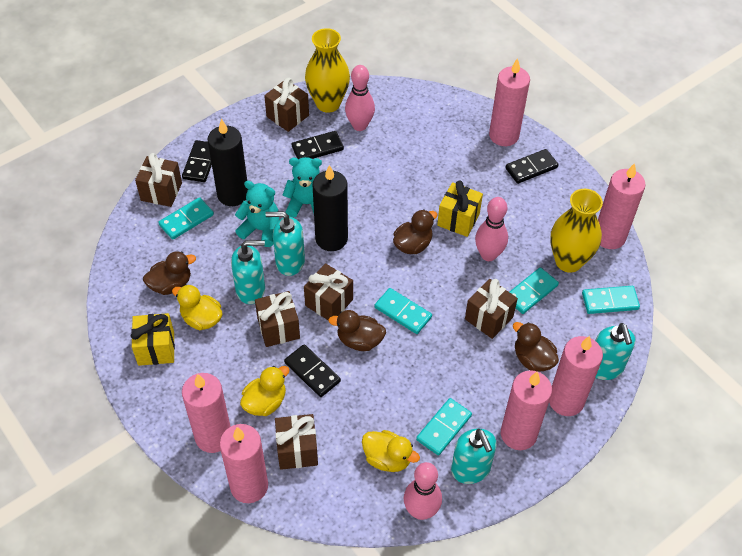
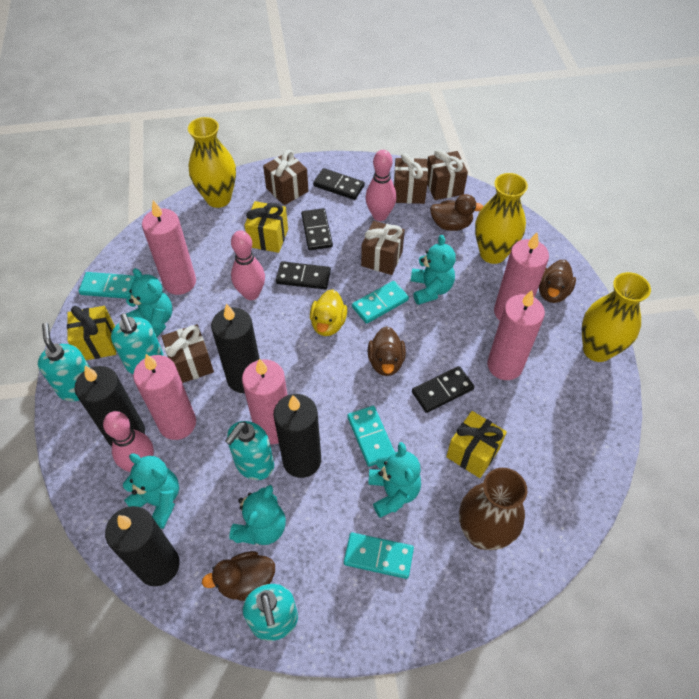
black candle: [208,119,248,206] [313,165,348,251] = 2 -> [74,366,145,447] [105,506,180,586] [211,303,259,393] [273,394,321,478] = 4
brown gift: [135,153,182,207] [255,291,300,347] [264,78,309,132] [275,414,318,470] [304,263,353,320] [465,279,518,339] = 6 -> [161,324,214,383] [263,150,309,205] [361,221,405,275] [394,153,428,204] [427,149,468,200] = 5
brown vase: none = 0 -> [459,468,527,550] = 1
pink candle: [182,373,231,453] [220,424,268,503] [489,58,530,146] [501,370,552,450] [549,336,603,416] [598,163,646,249] = 6 -> [133,354,196,440] [142,200,196,295] [242,358,287,444] [487,290,545,380] [494,233,549,321] = 5
turquoise domino: [158,197,214,240] [375,288,432,334] [416,398,472,455] [510,267,559,314] [582,286,640,314] = 5 -> [79,272,136,299] [344,532,414,579] [347,406,395,467] [352,281,409,324] = 4
turquoise teddy bear: [235,181,279,247] [283,157,322,218] = 2 -> [123,453,179,529] [126,268,173,337] [229,485,286,545] [368,442,421,518] [411,235,456,305] = 5
yellow duck: [172,284,222,330] [240,366,290,416] [362,430,420,472] = 3 -> [310,289,347,336] = 1
yellow gift: [131,313,175,366] [437,181,483,237] = 2 -> [67,306,116,360] [245,201,288,253] [446,411,507,478] = 3
yellow vase: [305,28,350,113] [551,189,603,273] = 2 -> [188,117,236,208] [475,173,528,264] [582,272,651,362] = 3

